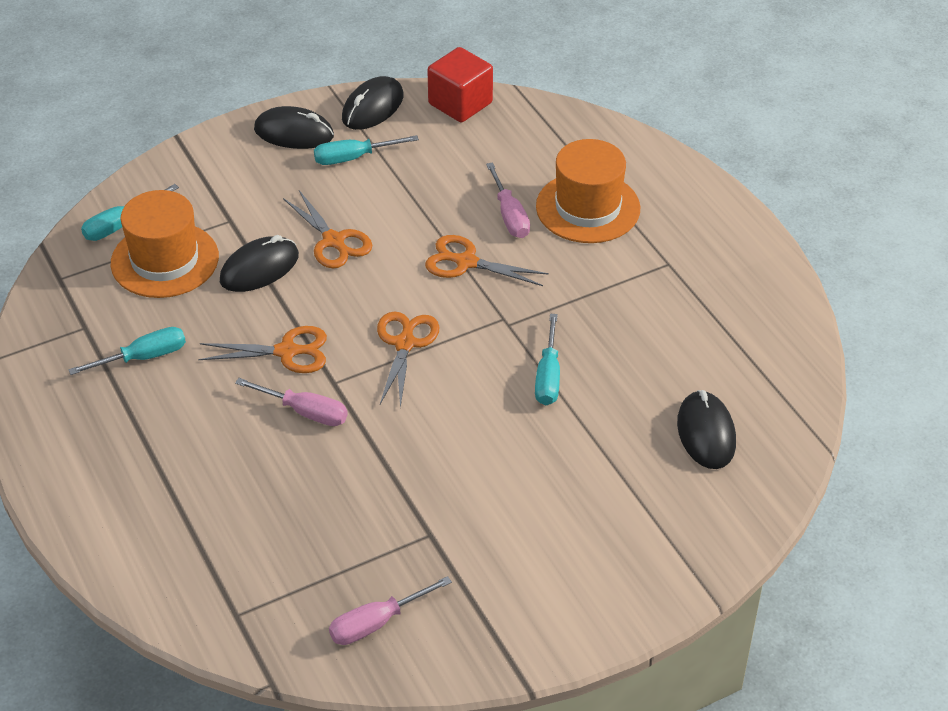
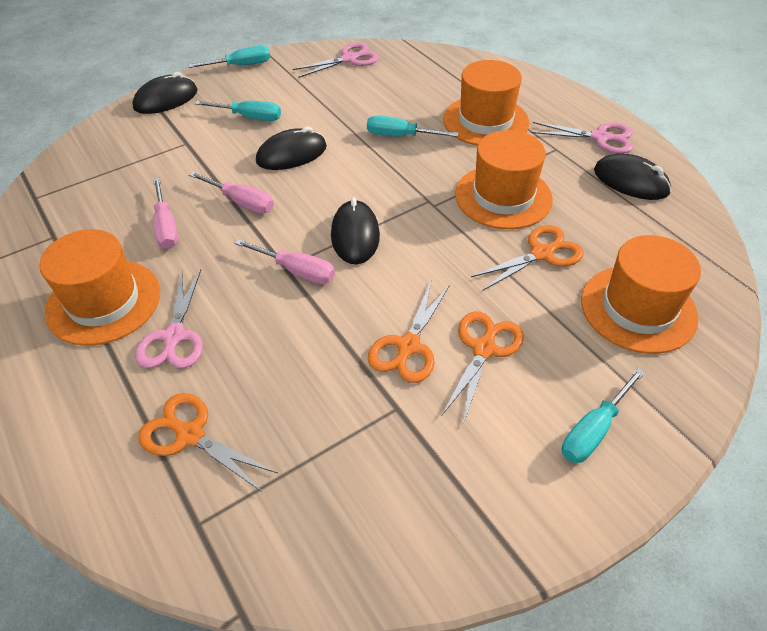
orange hat: [111,190,219,298] [536,139,640,243] = 2 -> [39,229,160,345] [443,60,529,146] [455,130,553,229] [581,235,701,354] = 4
pink scissors: none = 0 -> [135,269,203,368] [292,42,379,78] [531,122,633,153] = 3
red cube: [427,47,493,122] = 1 -> none = 0

